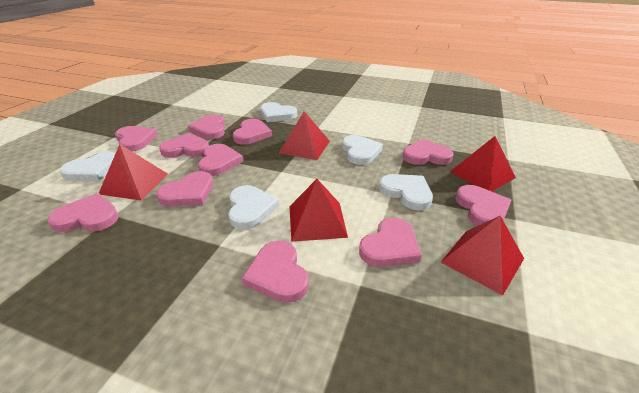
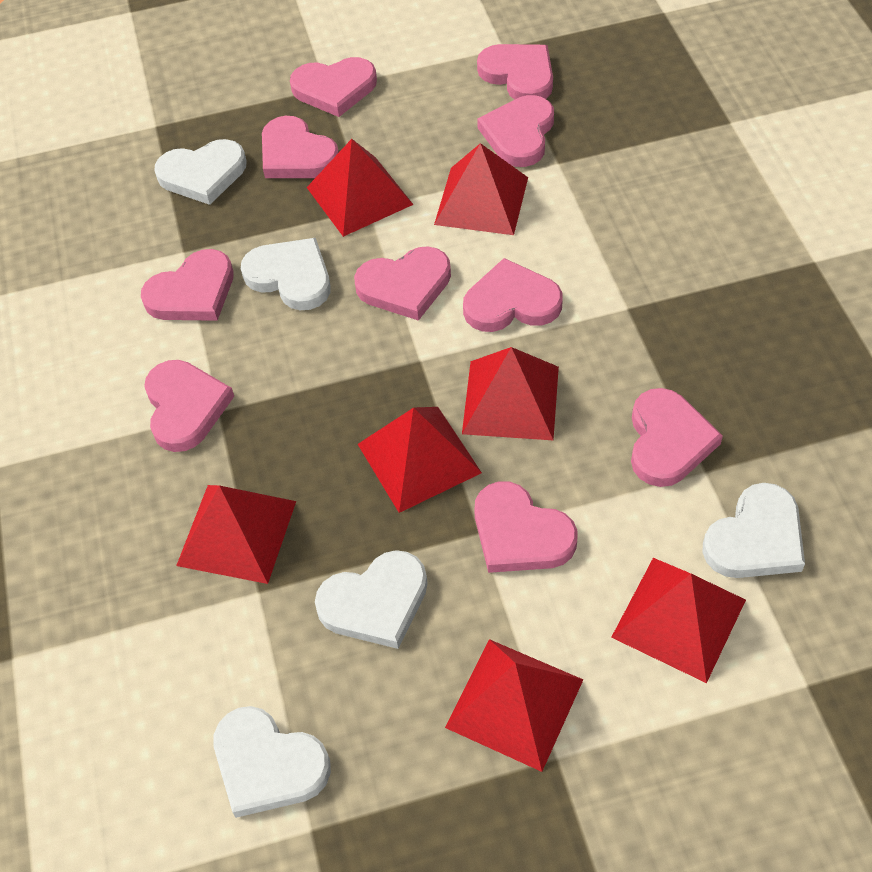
pink heart: [48,193,119,232] [115,126,158,152] [156,171,213,206] [159,133,209,158] [188,114,225,139] [198,144,243,176] [233,119,272,144] [242,241,309,303] [359,218,422,267] [403,139,454,165] [455,185,511,226] = 11 -> [141,249,234,321] [144,360,234,452] [262,116,339,178] [290,57,377,117] [354,246,451,321] [463,258,563,332] [474,481,578,573] [477,44,553,100] [477,95,554,167] [631,388,723,487] = 10
red pyramid: [99,144,168,201] [279,111,330,160] [289,179,348,242] [441,216,524,295] [450,136,516,192] = 5 -> [176,485,296,584] [307,139,414,237] [358,407,482,513] [434,143,528,235] [445,639,584,772] [462,347,559,440] [611,558,746,683] = 7

